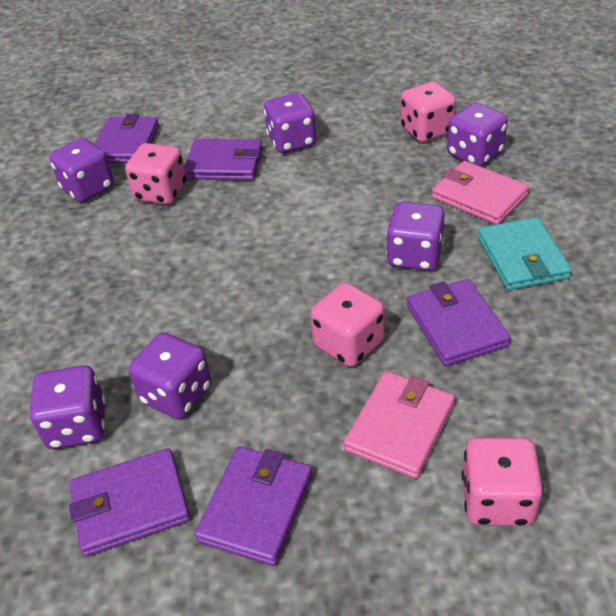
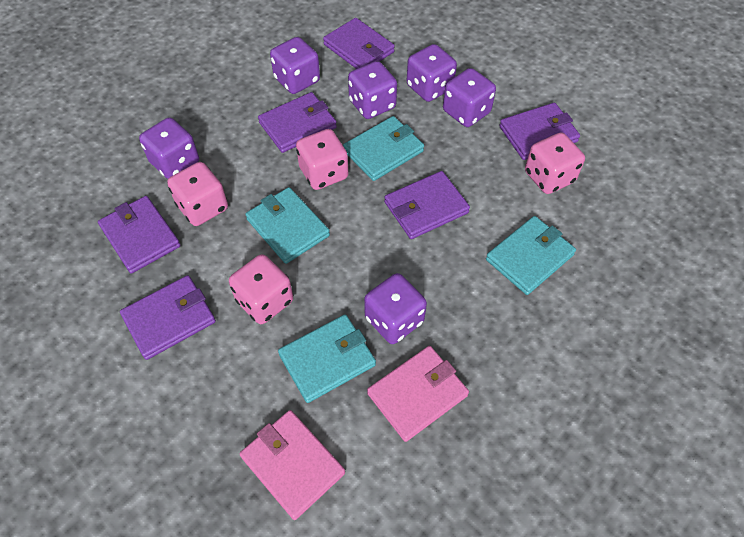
purple wallet: [69,448,190,557] [94,114,159,163] [184,139,263,181] [194,446,312,566] [407,279,511,366] = 5 -> [98,196,181,273] [120,275,216,360] [258,92,337,153] [323,18,395,69] [384,171,470,239] [499,103,580,160] = 6
turquoise wallet: [478,217,572,290] = 1 -> [245,187,330,264] [278,315,376,403] [343,116,424,181] [486,216,576,295] = 4

